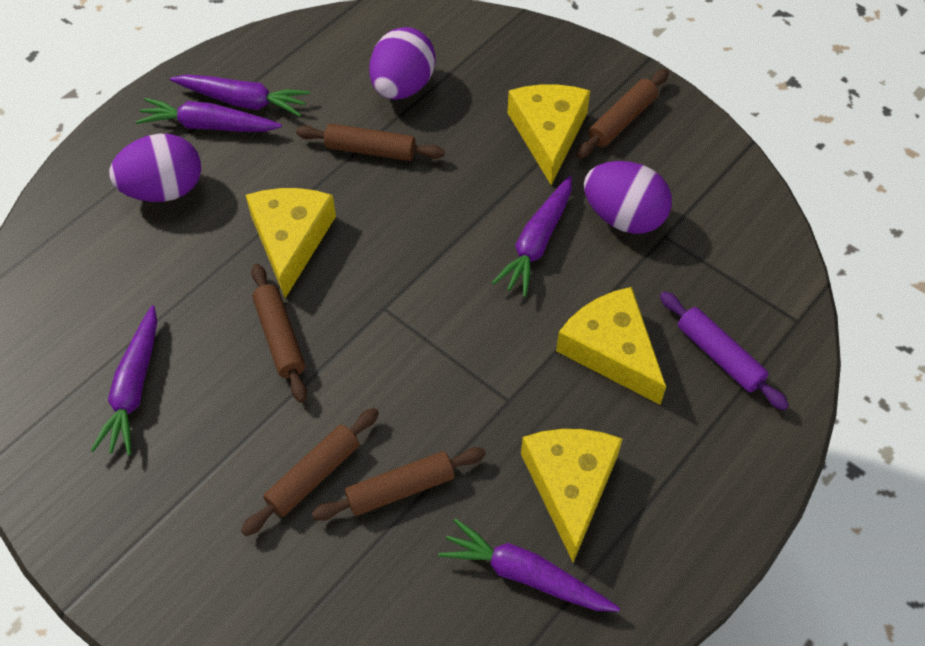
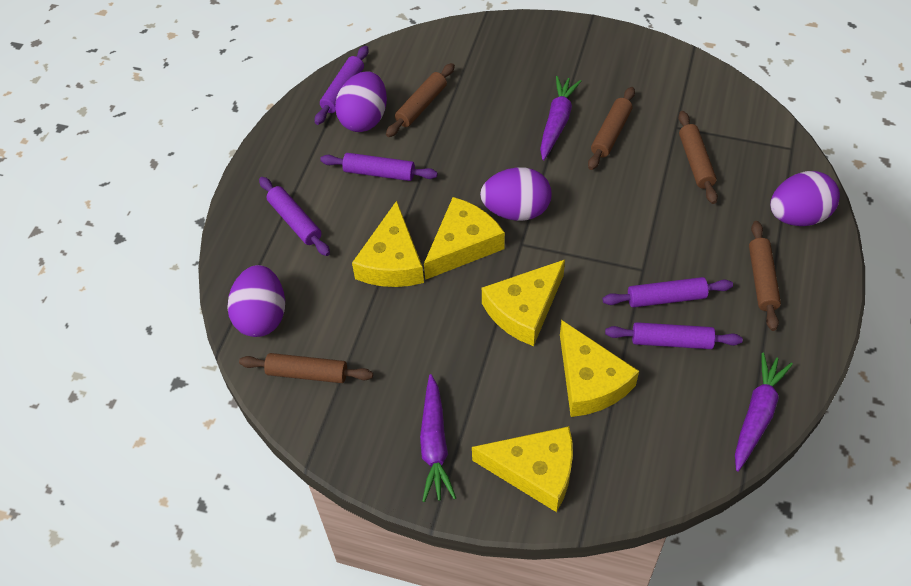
purple carrot: [91,305,157,455] [136,98,282,132] [170,74,310,116] [438,518,620,612] [492,176,572,297] = 5 -> [420,374,456,502] [540,76,581,160] [735,352,793,472] = 3
purple egg: [109,134,201,202] [369,27,436,100] [584,161,672,234] = 3 -> [227,265,285,337] [335,71,387,132] [480,167,551,221] [770,171,840,226] = 4
purple rolling pin: [660,291,789,410] = 1 -> [259,177,330,256] [315,46,368,125] [320,153,438,181] [603,277,733,308] [605,322,743,349] = 5
yellow cheese: [246,188,336,298] [508,85,590,185] [521,429,622,562] [556,287,666,405] = 4 -> [352,201,424,287] [424,197,505,280] [472,426,573,512] [482,260,565,346] [560,320,639,417] = 5

